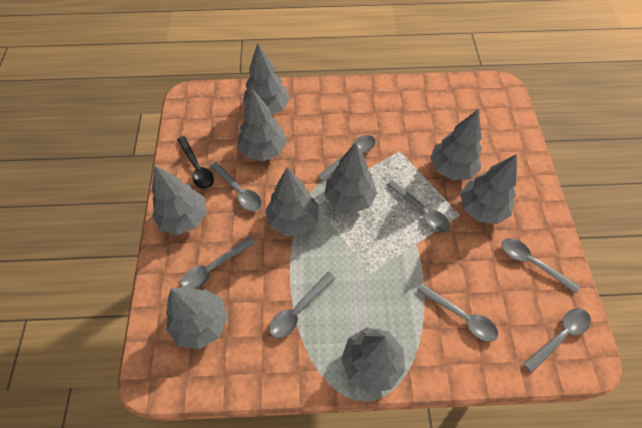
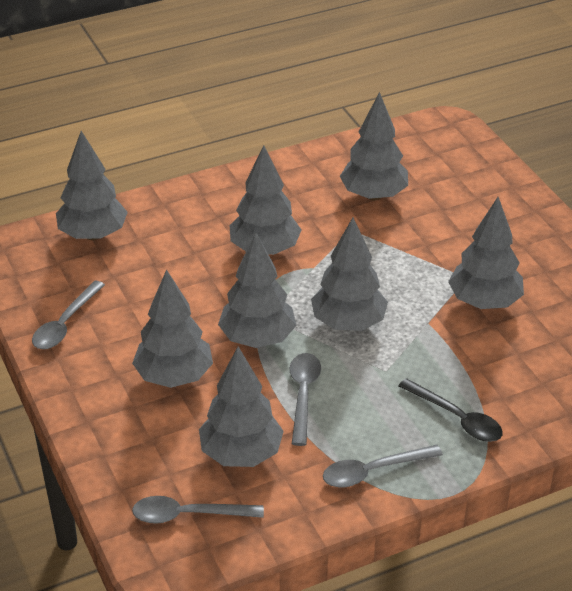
grey spoon: [181,237,255,289] [210,162,262,211] [269,272,335,338] [318,135,376,181] [387,180,450,233] [417,283,498,342] [502,238,580,293] [523,308,591,373] = 8 -> [32,280,105,349] [132,496,264,524] [290,353,321,446] [323,445,443,487] = 4
grey tree: [152,165,207,235] [166,287,228,349] [237,89,287,161] [243,43,290,115] [265,167,319,237] [324,143,377,214] [341,327,405,393] [430,109,482,181] [460,154,517,224] = 9 -> [56,131,128,240] [132,269,213,388] [199,347,284,467] [218,233,296,348] [229,145,301,255] [311,218,388,331] [340,92,408,200] [448,197,524,309] = 8

